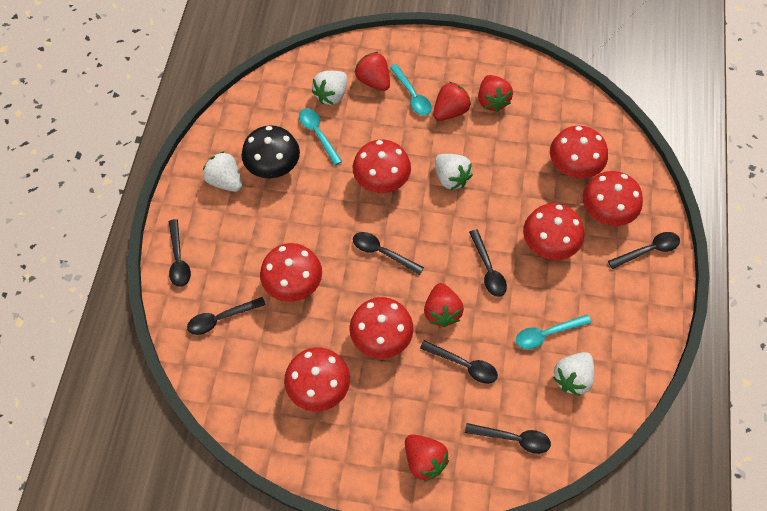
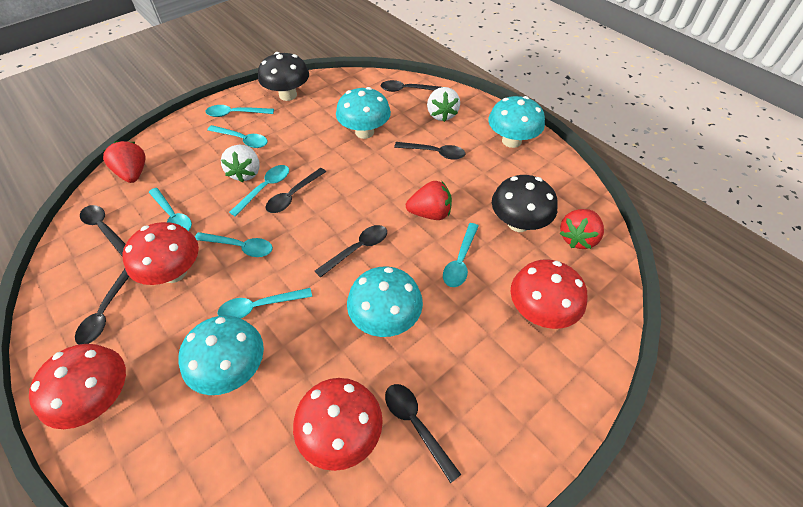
black mushroom: [242,126,300,178] = 1 -> [258,52,309,101] [492,175,558,232] = 2
red mushroom: [260,243,322,302] [284,348,350,412] [350,297,414,359] [353,139,411,193] [523,203,584,260] [550,126,608,179] [583,171,643,226] = 7 -> [29,344,126,429] [122,222,199,285] [293,378,383,471] [511,260,588,329] = 4
red strawberry: [354,52,390,91] [405,434,449,482] [424,283,464,327] [433,82,471,121] [478,75,513,112] = 5 -> [103,141,146,183] [406,181,452,220] [560,209,604,249] = 3
turquoise mushroom: none = 0 -> [178,315,264,395] [336,87,391,139] [347,266,423,337] [488,96,545,148] = 4
turquoise spoon: [299,108,342,165] [390,64,432,116] [516,314,592,349] = 3 -> [149,188,192,231] [195,232,273,257] [206,105,274,117] [207,125,267,148] [218,288,312,319] [229,165,289,217] [443,223,479,287] = 7
white strawberry: [203,151,242,192] [312,71,347,105] [435,154,473,190] [553,352,594,396] = 4 -> [221,145,260,183] [427,87,460,122] = 2

